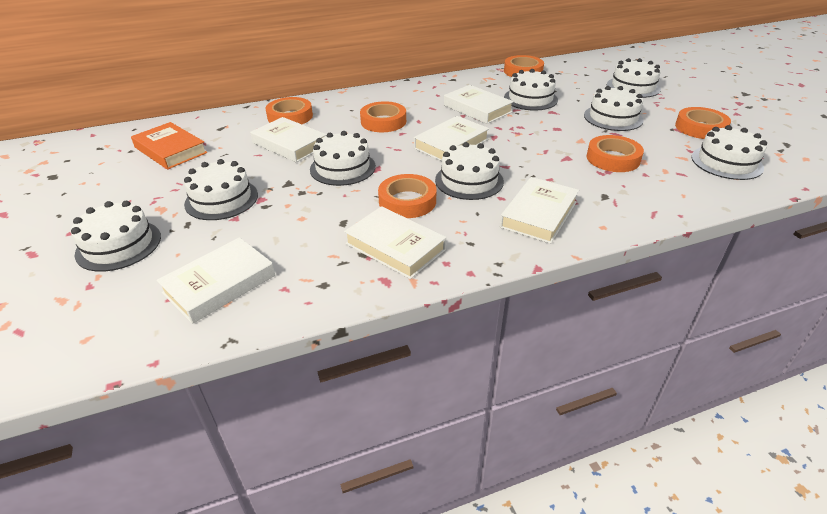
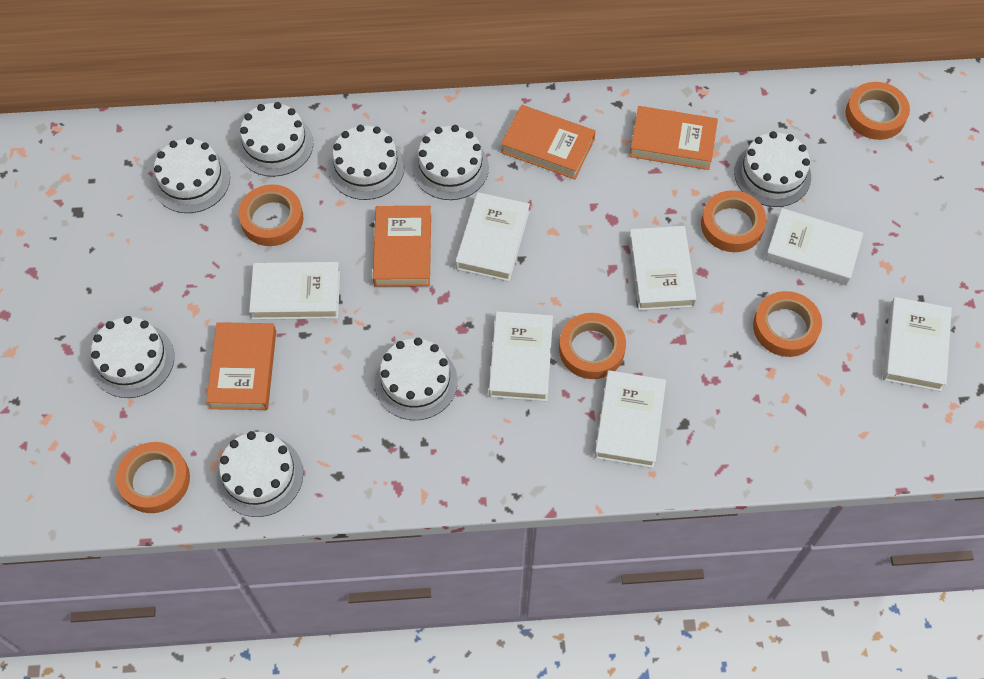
orange book: [131,122,207,169] = 1 -> [206,322,276,410] [373,206,431,287] [501,105,596,179] [629,106,718,170] = 4
white book: [156,237,275,324] [250,117,327,162] [344,206,446,279] [414,116,489,161] [444,85,514,124] [500,177,579,244] = 6 -> [249,262,340,320] [455,192,530,281] [489,311,553,401] [594,370,666,468] [629,226,697,311] [765,208,864,285] [883,297,952,392] = 7

